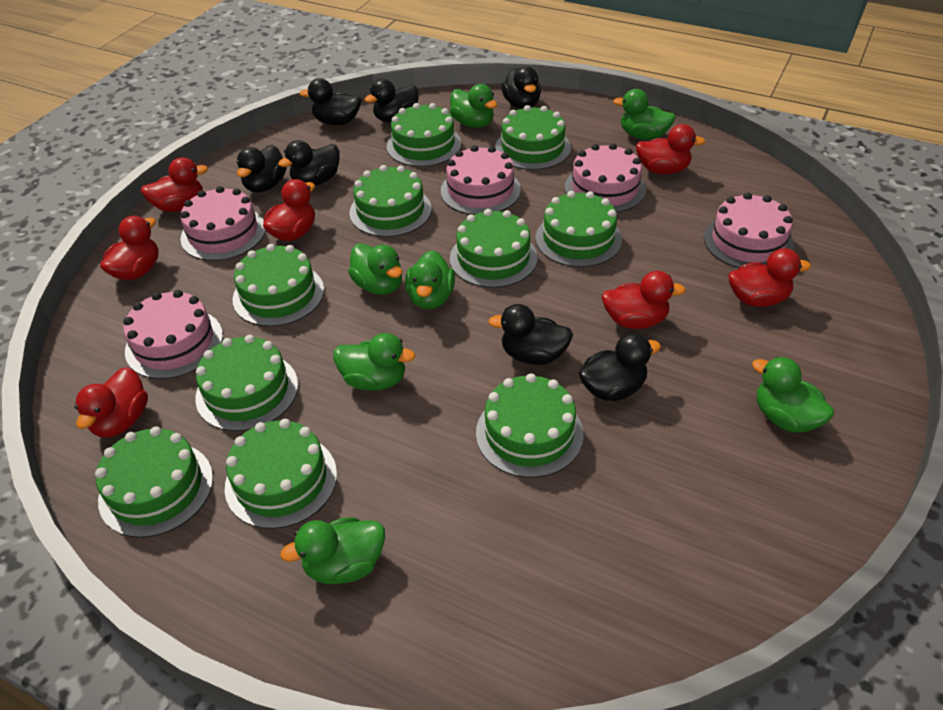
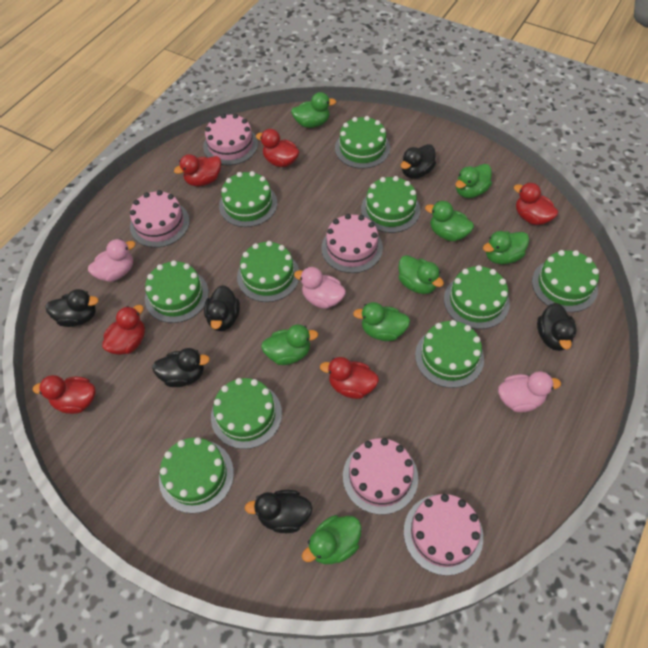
black duck: [236,145,286,193] [278,140,340,186] [299,78,361,126] [364,79,419,123] [488,304,573,365] [501,66,541,109] [579,333,661,401] = 7 -> [45,289,99,327] [152,348,210,387] [204,285,240,331] [245,490,312,533] [401,144,436,179] [537,303,576,351] = 6
green duck: [280,517,385,584] [333,333,415,391] [348,243,402,295] [405,250,455,310] [450,84,497,128] [613,89,676,140] [752,357,834,433] = 7 -> [261,325,318,365] [291,92,336,128] [302,515,361,564] [353,302,410,341] [398,255,444,294] [425,201,474,241] [456,164,492,198] [483,231,529,264] = 8
pink duck: none = 0 -> [88,239,135,282] [294,267,346,309] [498,371,561,412] = 3
red duck: [75,367,148,437] [100,216,159,280] [141,157,208,212] [263,179,315,241] [602,271,686,329] [636,124,706,174] [728,248,811,307] = 7 -> [33,375,96,414] [102,305,145,355] [174,154,221,186] [256,129,299,167] [320,357,379,399] [514,183,558,225] = 6

